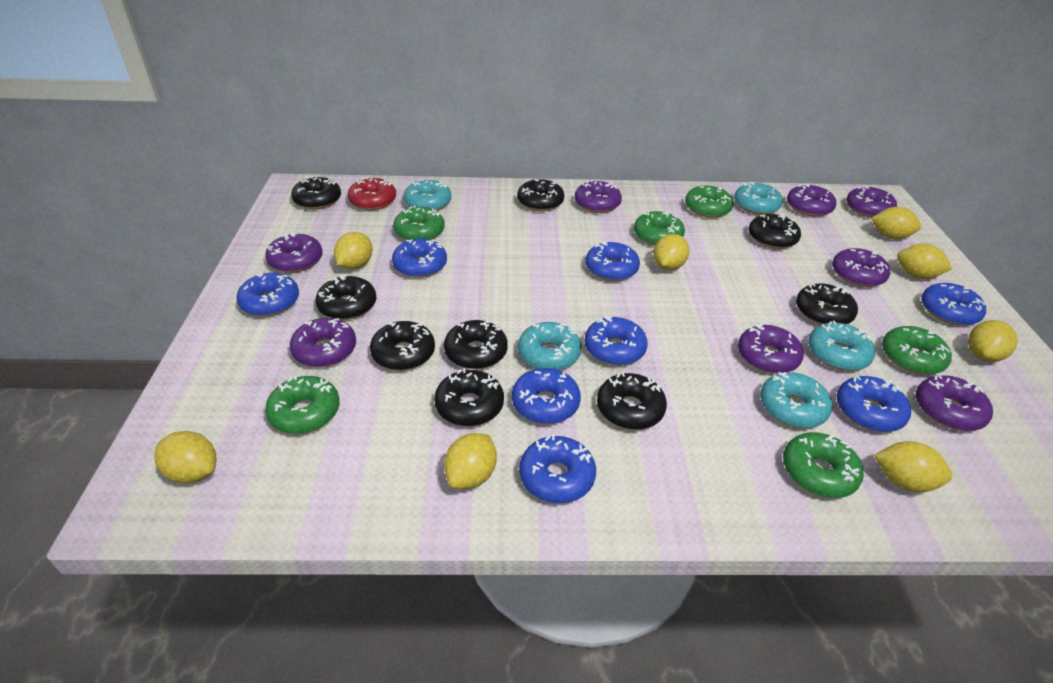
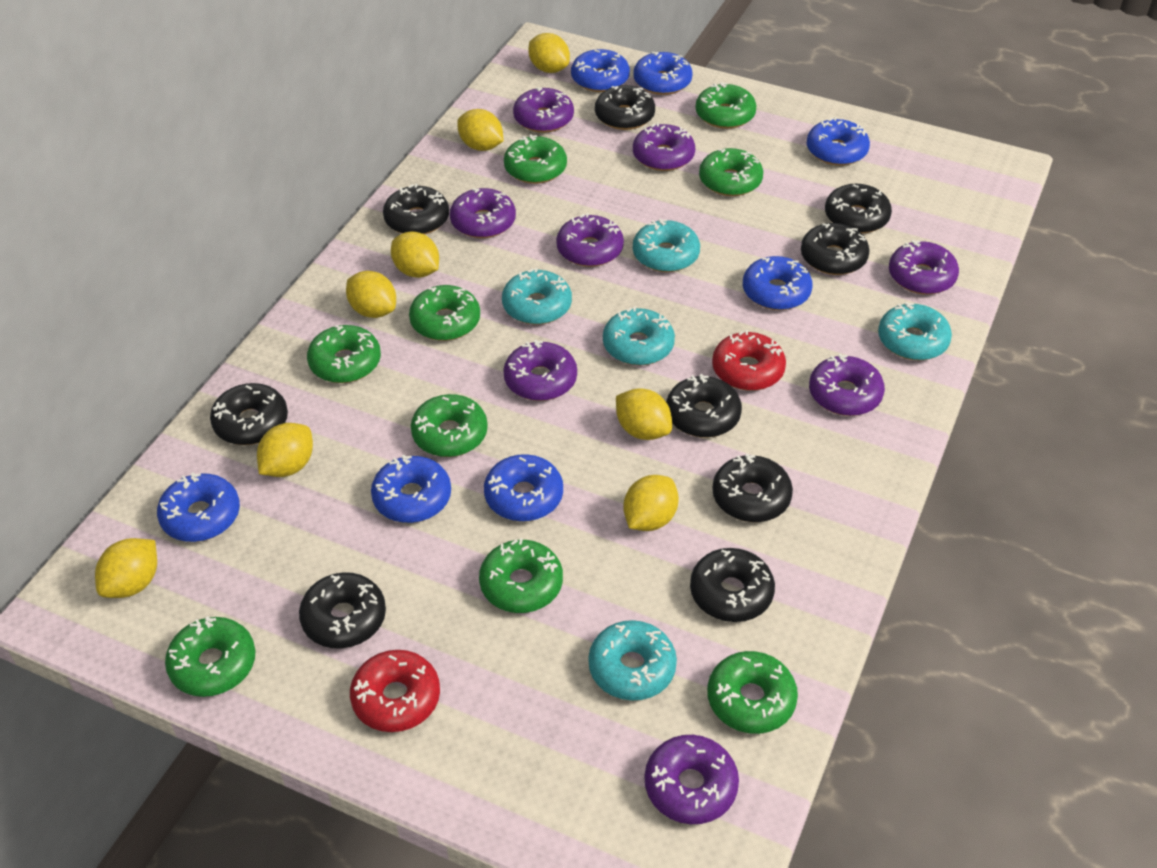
blue donut: [236,273,299,316] [392,239,447,278] [512,368,581,424] [519,435,596,503] [584,316,648,365] [586,241,640,281] [836,375,911,432] [921,283,986,326] = 8 -> [157,472,240,542] [371,455,451,523] [484,454,563,521] [571,49,630,92] [633,52,693,95] [743,256,813,310] [807,117,870,166] = 7
green donut: [265,375,340,434] [393,206,445,240] [634,211,685,246] [685,186,734,218] [783,432,864,498] [882,326,952,374] = 6 -> [165,616,256,697] [307,325,381,383] [409,285,480,341] [411,394,488,457] [479,538,563,613] [504,135,567,184] [696,82,757,129] [699,148,763,196] [707,651,798,734] = 9
red donut: [348,177,396,210] = 1 -> [350,650,440,732] [712,330,786,391] = 2

